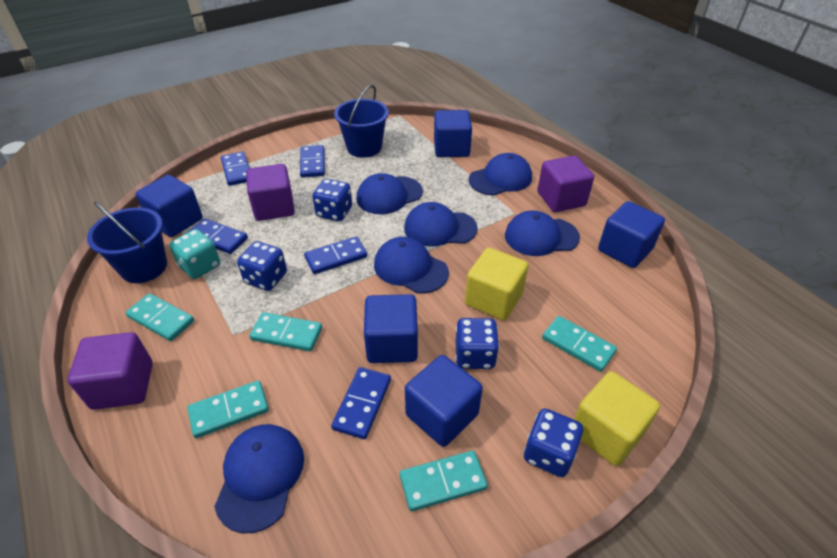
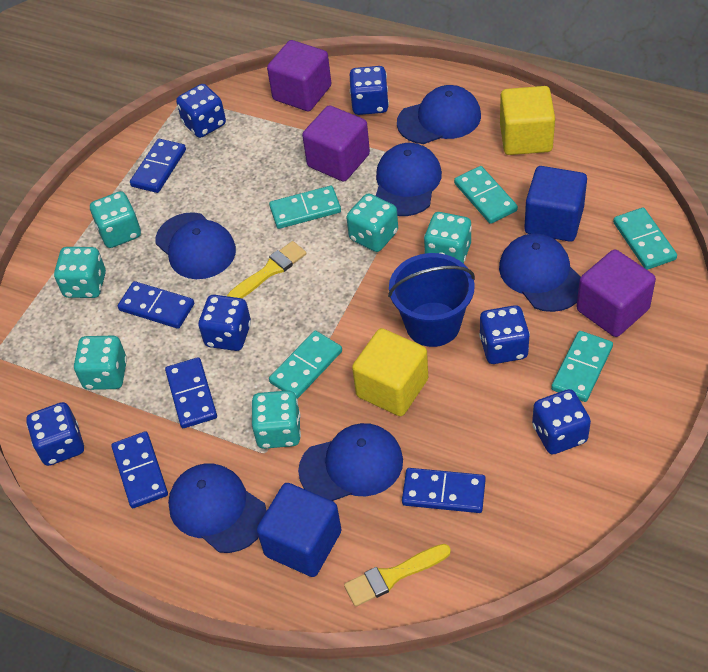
blue bucket: [87,202,167,283] [334,85,389,158] = 2 -> [388,253,475,347] = 1
blue cube: [136,175,203,237] [364,294,418,363] [405,355,483,447] [434,110,472,157] [598,201,665,268] = 5 -> [257,483,342,577] [524,166,587,242] = 2
blue dice: [237,241,287,291] [312,179,352,221] [455,318,499,369] [524,408,583,477] = 4 -> [26,402,84,466] [176,84,226,138] [198,295,251,351] [350,66,389,115] [479,305,530,364] [532,389,591,454] = 6
turquoise dice: [169,229,220,279] = 1 -> [54,247,106,298] [74,336,127,390] [90,191,141,248] [251,390,301,449] [346,193,398,252] [424,212,472,264] = 6
yellow brush: none = 0 -> [227,241,307,298] [344,544,451,607] = 2

